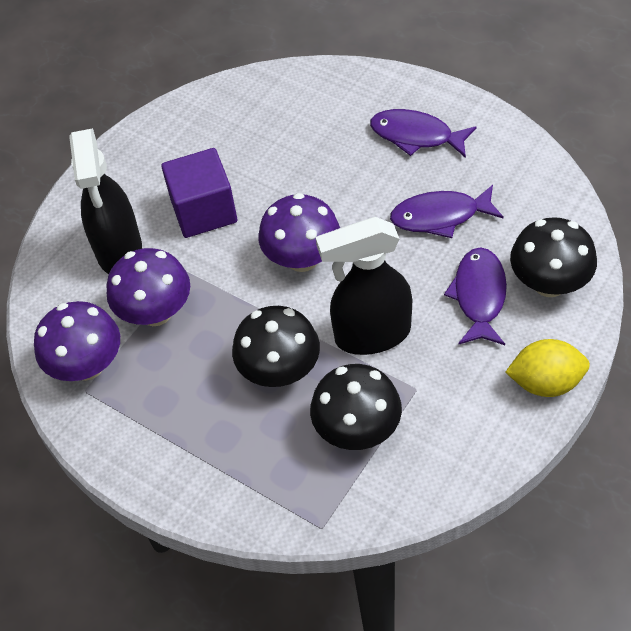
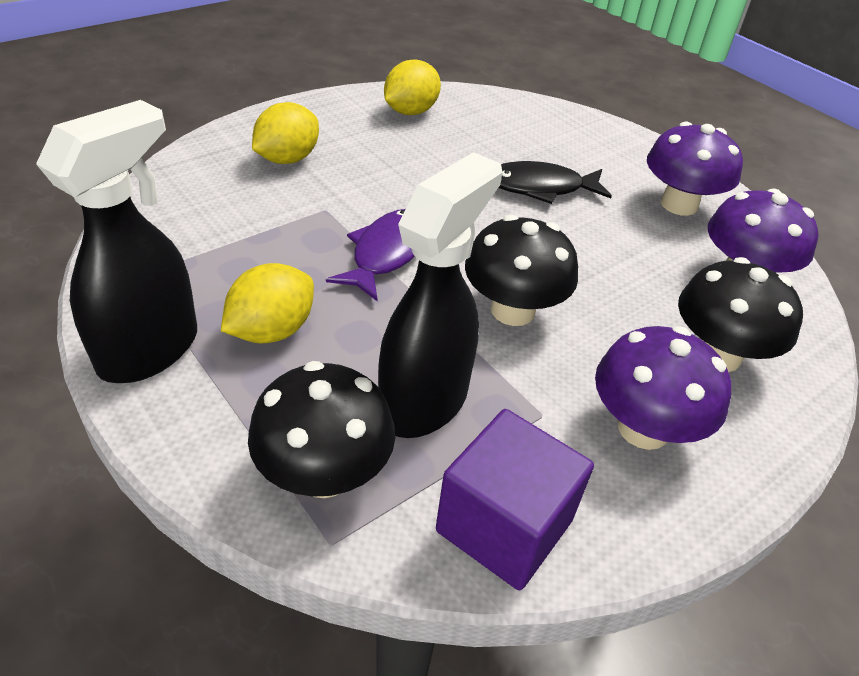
black fish: none = 0 -> [499,161,612,204] = 1
purple fish: [370,109,477,158] [390,185,504,238] [444,247,507,345] = 3 -> [326,209,415,301] = 1
yellow lemon: [505,339,590,397] = 1 -> [221,263,314,344] [252,102,319,164] [384,59,441,115] = 3

